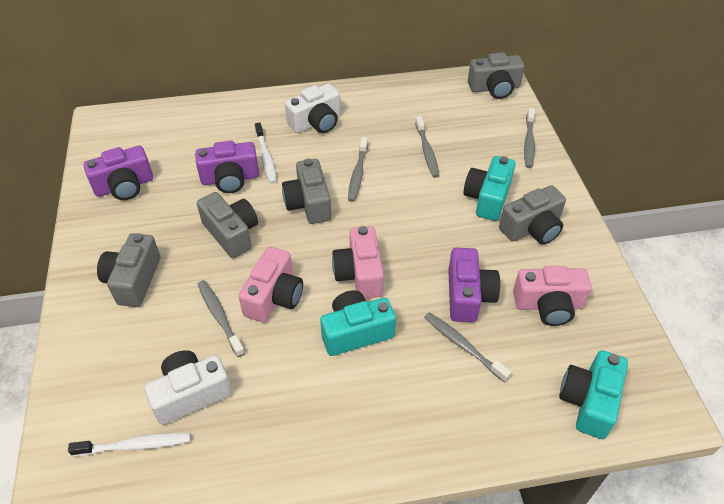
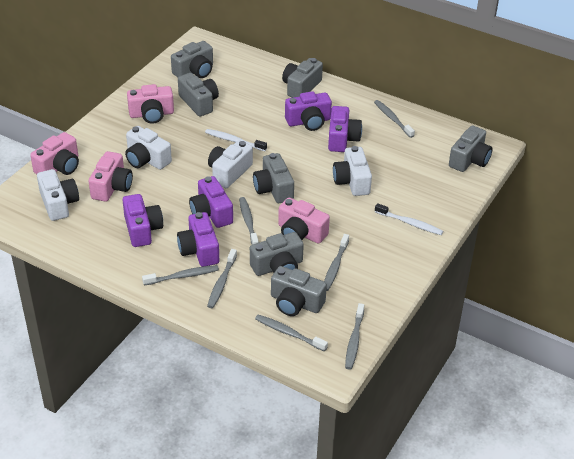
grey camera: [97,233,160,307] [197,192,258,258] [282,158,331,224] [468,53,524,99] [499,185,566,245] = 5 -> [171,41,213,78] [178,73,219,117] [250,232,304,276] [253,153,294,203] [271,266,327,316] [282,58,323,98] [449,126,493,172] = 7
grey toothbrush: [198,280,245,357] [348,137,368,202] [415,116,439,178] [424,312,511,382] [524,108,535,168] = 5 -> [142,265,219,285] [207,249,237,308] [239,197,259,245] [255,315,328,352] [324,234,349,291] [345,303,364,370] [374,100,415,138] = 7
pink camera: [238,247,303,322] [332,226,384,299] [513,266,592,326] = 3 -> [30,132,79,175] [89,151,133,202] [127,84,174,124] [278,198,330,244] = 4
purple camera: [83,146,153,200] [195,141,259,193] [448,248,500,322] = 3 -> [123,194,163,247] [177,212,219,267] [189,176,233,228] [285,91,332,131] [328,106,362,152] = 5
turquoise camera: [320,290,396,356] [464,156,516,221] [559,350,628,439] = 3 -> none = 0
white camera: [145,350,232,425] [285,84,341,133] = 2 -> [37,169,79,221] [125,126,172,170] [208,140,253,188] [333,146,372,196] = 4

